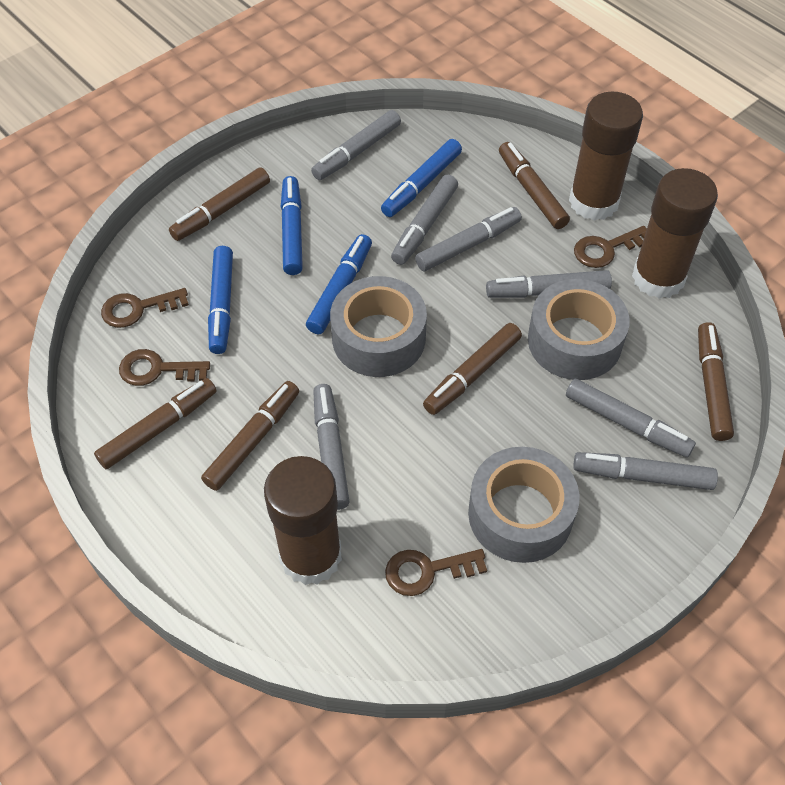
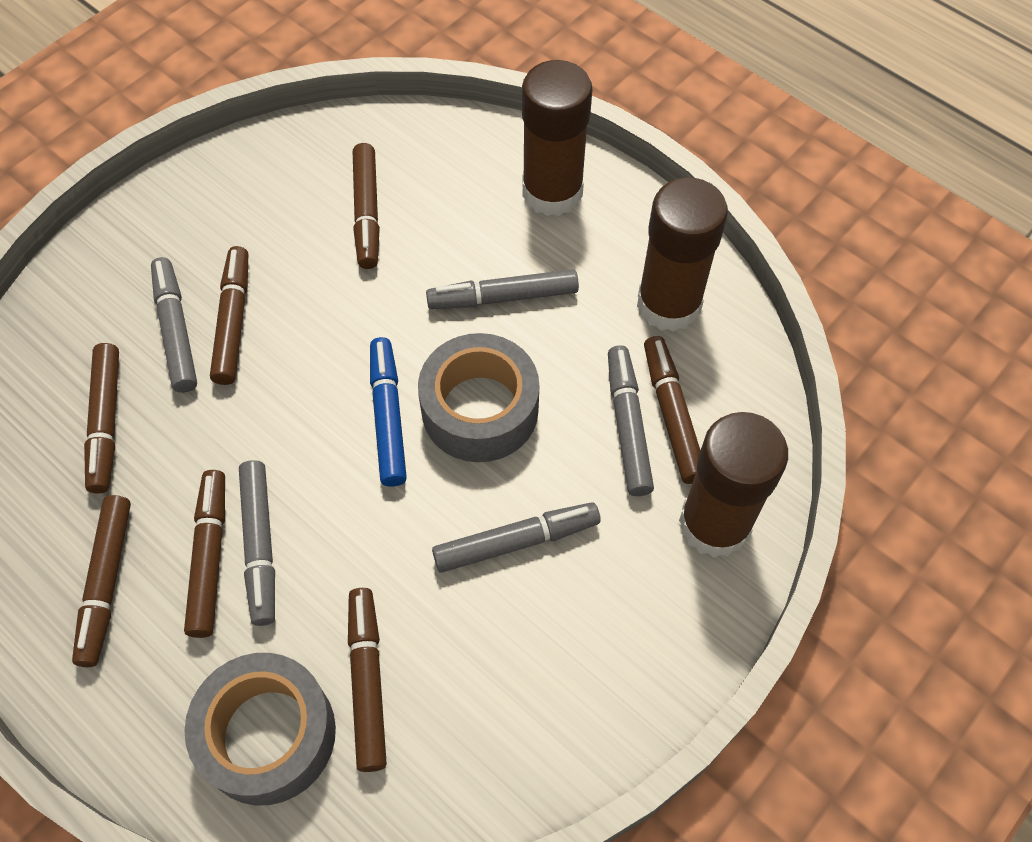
blue marker: [208,246,233,354] [281,176,303,275] [306,234,372,334] [381,139,462,217] = 4 -> [370,337,407,487] = 1
brown key: [101,288,189,328] [119,349,210,386] [385,549,487,596] [574,226,647,268] = 4 -> none = 0
brown marker: [94,378,217,469] [169,167,270,241] [201,381,299,491] [423,323,522,415] [499,142,570,229] [698,322,734,441] = 6 -> [72,495,131,667] [84,343,119,493] [184,470,225,638] [210,246,248,385] [348,588,387,772] [353,143,380,269] [644,336,700,484] = 7
grey marker: [311,110,401,180] [313,384,350,510] [391,175,458,265] [415,207,522,271] [486,270,612,298] [566,379,696,457] [573,452,718,490] = 7 -> [151,257,197,393] [239,460,275,626] [426,269,579,309] [432,502,601,573] [608,345,654,496] = 5
grey tape: [330,276,427,377] [468,447,579,563] [528,279,630,380] = 3 -> [184,653,336,806] [418,333,539,462] = 2

